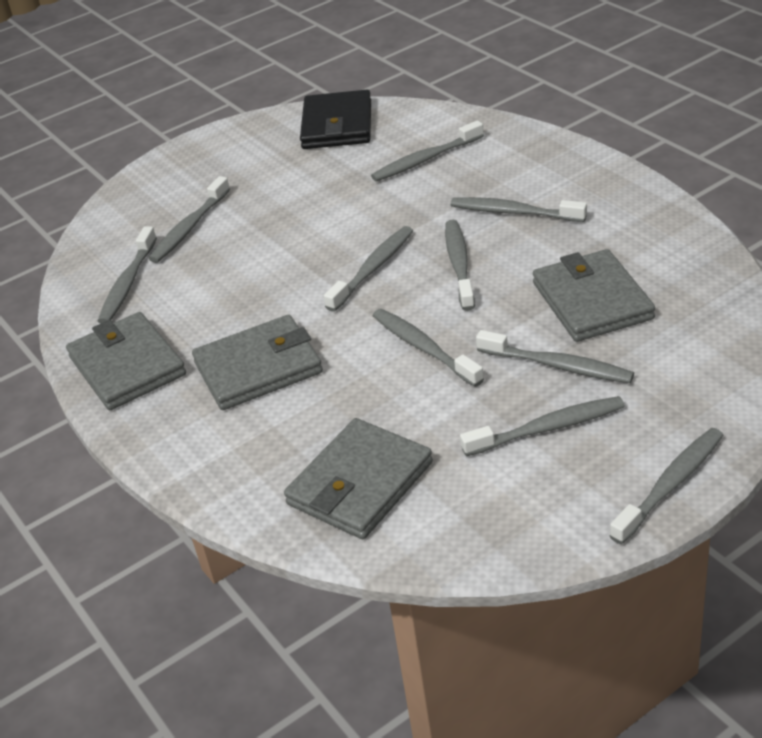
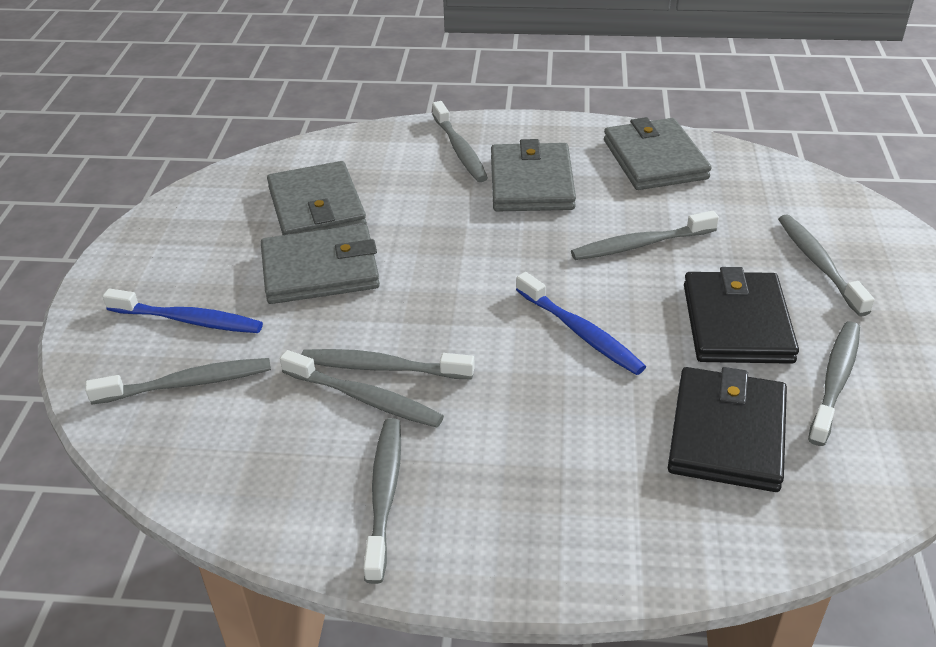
black wallet: [300,90,371,149] = 1 -> [668,367,787,492] [684,267,799,364] = 2
blue toothbrush: none = 0 -> [103,288,263,333] [516,272,646,375] = 2
grey toothbrush: [98,226,157,323] [149,176,230,263] [324,226,413,312] [371,120,484,182] [373,309,484,387] [445,220,475,311] [451,197,587,222] [460,396,625,456] [476,330,634,383] [610,428,723,544] = 10 -> [85,358,271,404] [280,350,444,428] [301,349,475,380] [363,418,401,584] [432,101,488,182] [571,211,719,260] [778,215,875,316] [808,321,860,446] = 8

